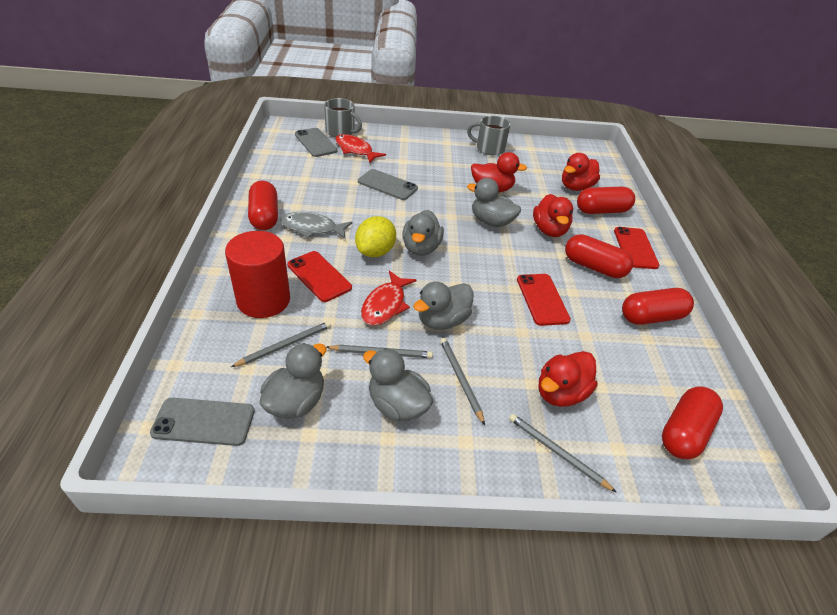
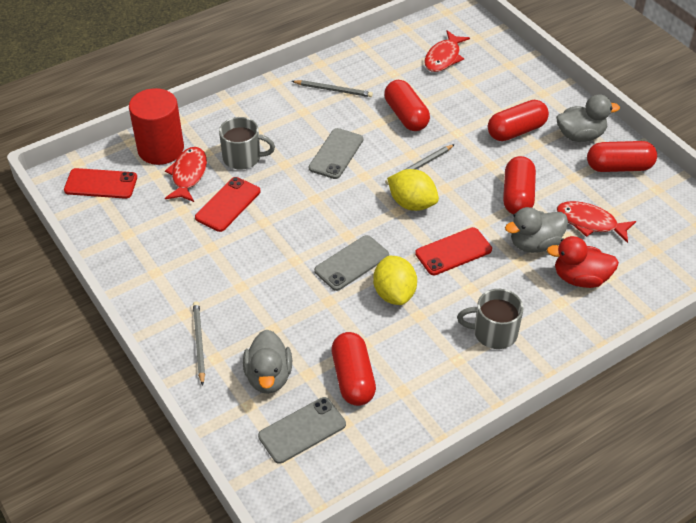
grey duck: [260,343,326,419] [363,348,433,421] [402,210,444,256] [413,281,474,330] [467,178,521,227] = 5 -> [243,330,292,394] [505,207,568,253] [556,94,620,142] = 3
grey fish: [280,212,352,239] = 1 -> none = 0
grey pencil: [231,321,331,367] [326,345,433,358] [440,338,485,425] [509,414,617,493] = 4 -> [193,301,205,386] [292,80,373,97] [385,144,455,185] = 3
red duck: [471,152,527,192] [533,194,573,237] [539,351,598,407] [562,153,600,191] = 4 -> [547,236,619,288] = 1
red fish: [335,134,386,163] [361,271,416,326] = 2 -> [165,147,207,202] [424,30,470,72] [557,201,636,243] = 3
yellow lemon: [355,216,396,257] = 1 -> [373,256,417,305] [387,169,439,211] = 2

